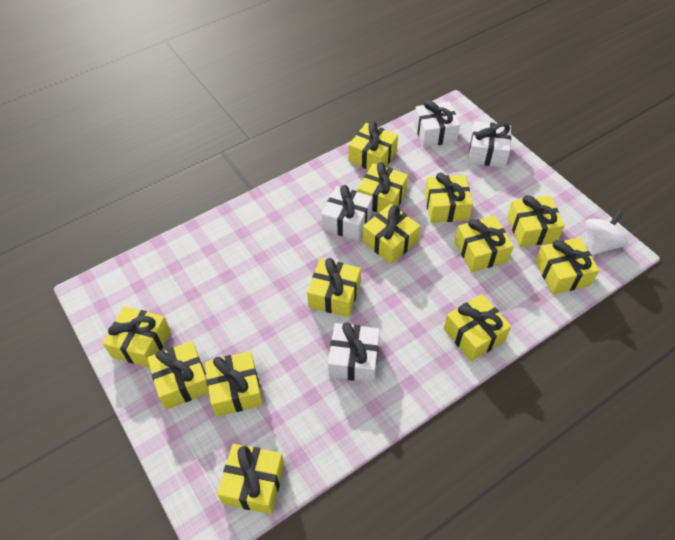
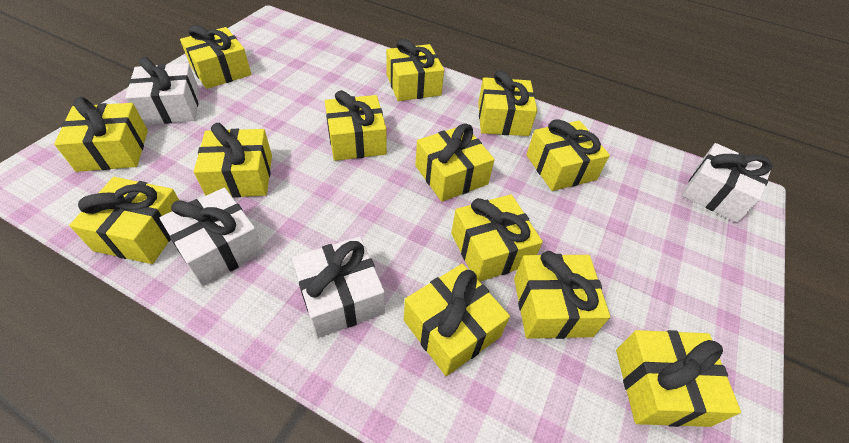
white spinning top: [585,210,628,256] = 1 -> none = 0

